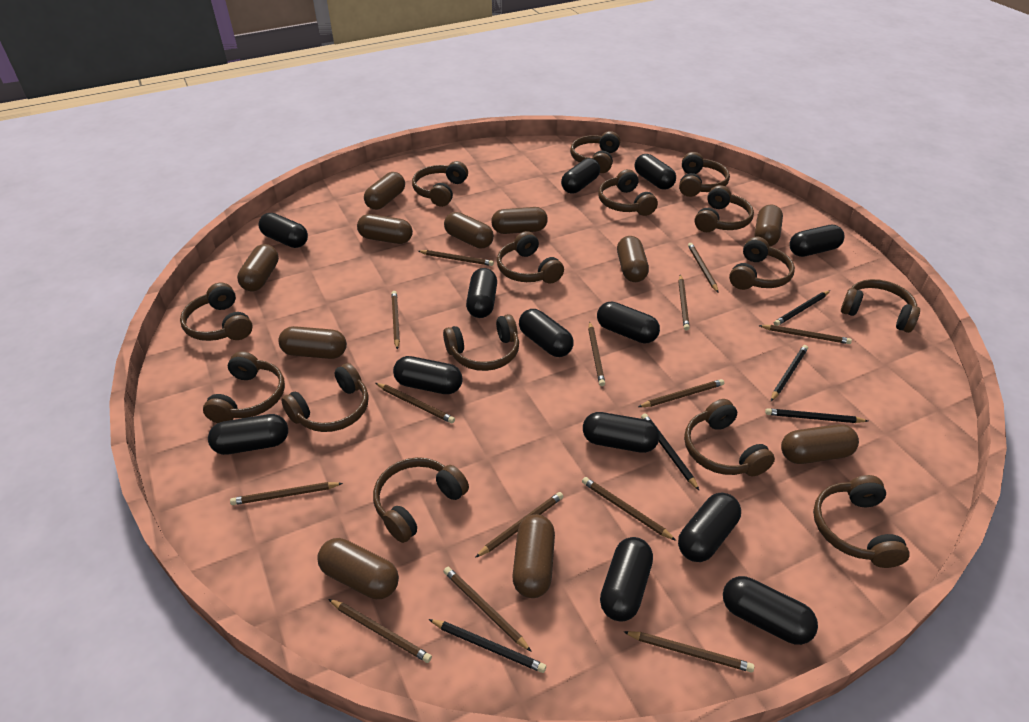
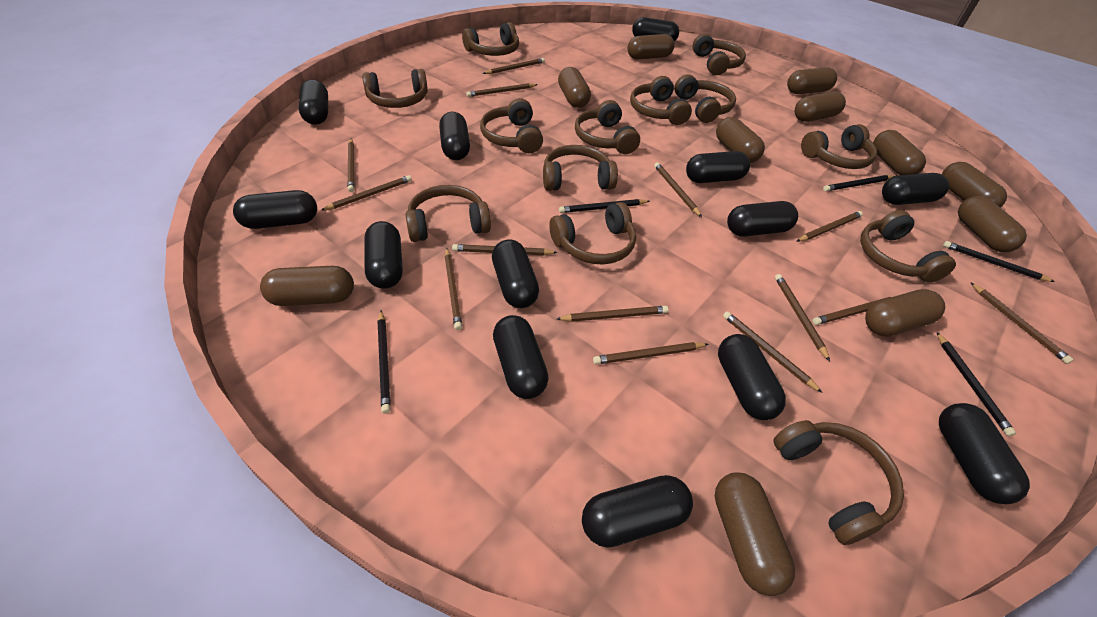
brown headphones: [180,283,253,341] [203,351,285,423] [281,363,369,432] [373,457,469,543] [412,161,468,207] [443,314,519,371] [497,231,564,283] [570,131,620,173] [599,169,658,216] [679,152,730,197] [684,399,775,476] [695,185,754,232] [729,237,795,290] [813,475,910,568] [841,279,920,333] = 15 -> [362,69,428,108] [406,185,491,242] [462,22,519,56] [480,98,543,153] [543,145,618,191] [549,202,636,264] [575,100,640,154] [630,76,692,125] [674,74,736,123] [692,34,746,75] [773,420,904,545] [801,124,877,169] [860,210,956,283] = 13

